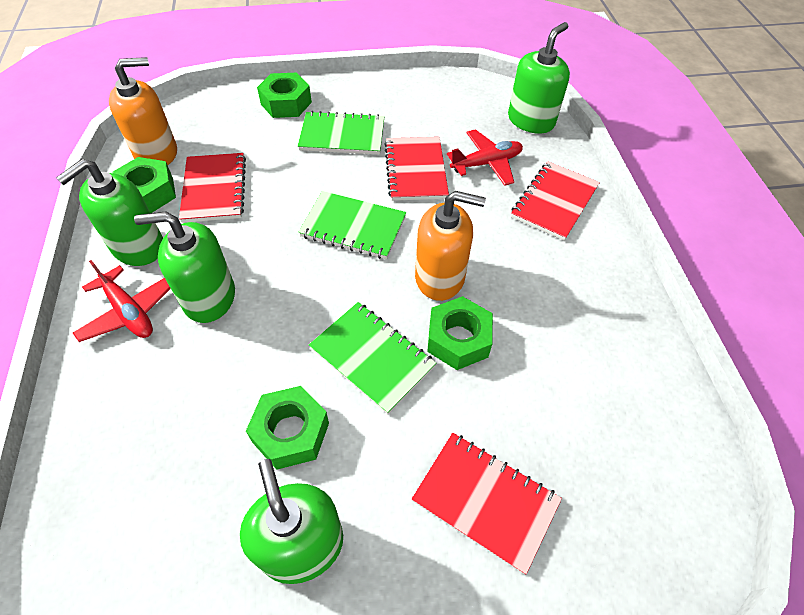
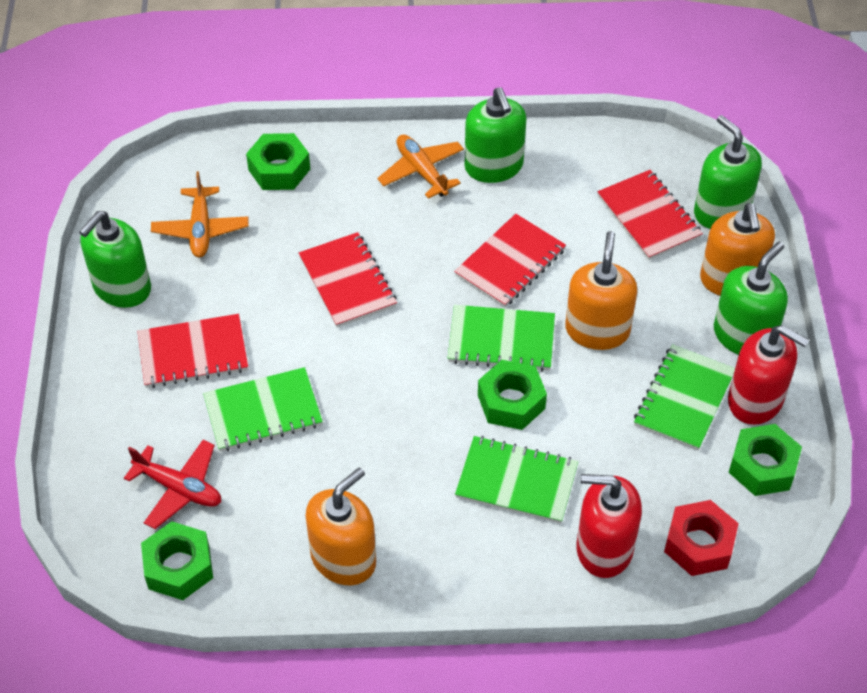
green notebook: [298,111,384,155] [299,191,406,259] [309,302,436,414] = 3 -> [203,367,323,452] [448,305,555,371] [455,436,578,524] [634,344,735,450] = 4
orange plane: none = 0 -> [151,171,249,257] [377,135,464,199] = 2
orange soap dispenser: [109,57,177,165] [415,191,486,301] = 2 -> [306,467,376,585] [565,231,637,350] [700,203,775,296] = 3
red nut: none = 0 -> [664,500,739,576] = 1
red plane: [73,260,171,342] [447,129,523,186] = 2 -> [124,440,221,529] = 1
red soap dispenser: none = 0 -> [576,474,642,578] [728,325,809,425] = 2

